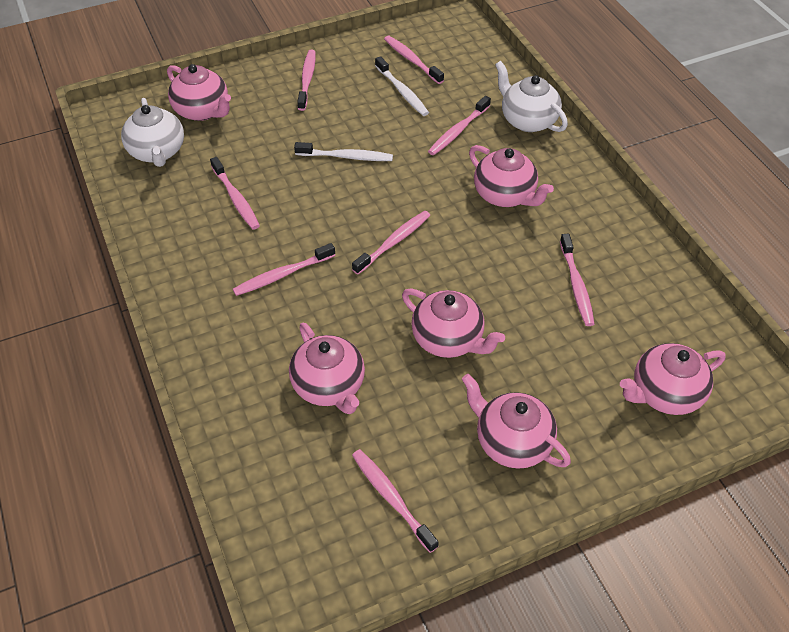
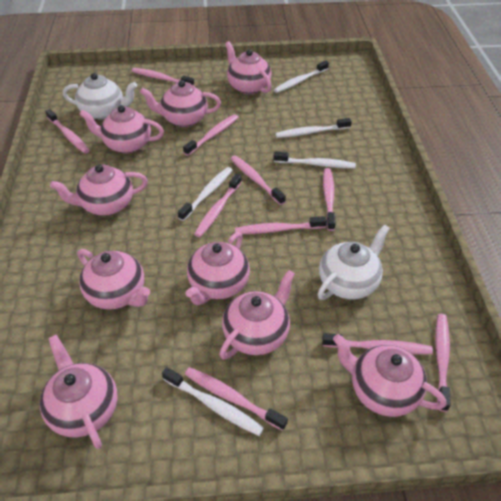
pink teapot: [167,64,231,121] [289,323,365,414] [402,288,505,358] [462,374,571,469] [469,145,554,207] [620,343,726,415] = 6 -> [40,334,118,449] [50,164,148,215] [77,249,150,310] [79,105,164,153] [140,80,221,127] [186,232,250,305] [219,270,295,359] [225,41,272,94] [333,334,446,417] = 9
pink toothbrush: [210,157,260,230] [233,243,335,296] [297,50,316,111] [352,211,430,274] [352,449,439,553] [384,36,444,84] [428,96,491,155] [560,234,595,326] = 8 -> [45,109,90,154] [132,68,194,86] [183,114,239,156] [185,367,288,431] [194,174,242,237] [231,155,286,205] [235,216,327,234] [322,333,433,354] [323,168,336,231] [435,314,450,412] = 10
white toothbrush: [294,142,393,161] [375,56,429,116] = 2 -> [162,367,264,436] [178,167,232,221] [273,151,356,168] [274,61,329,93] [275,118,352,138] = 5

